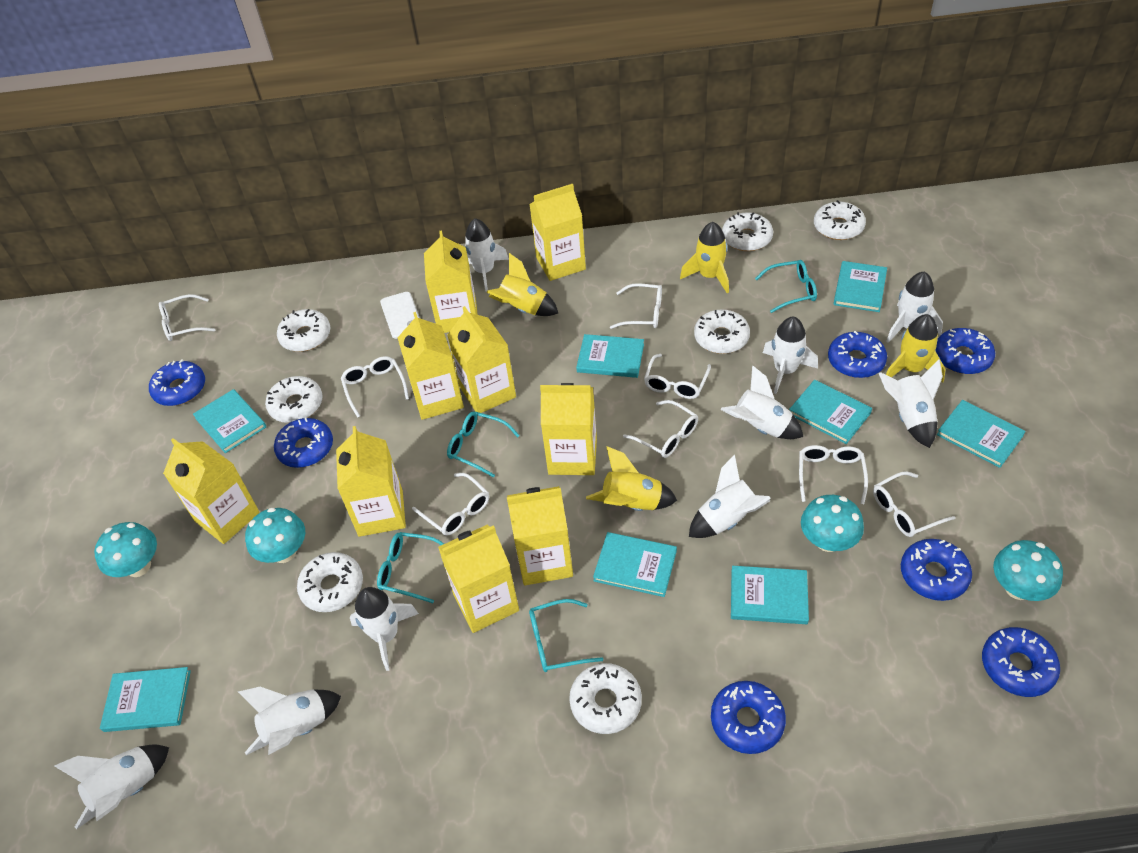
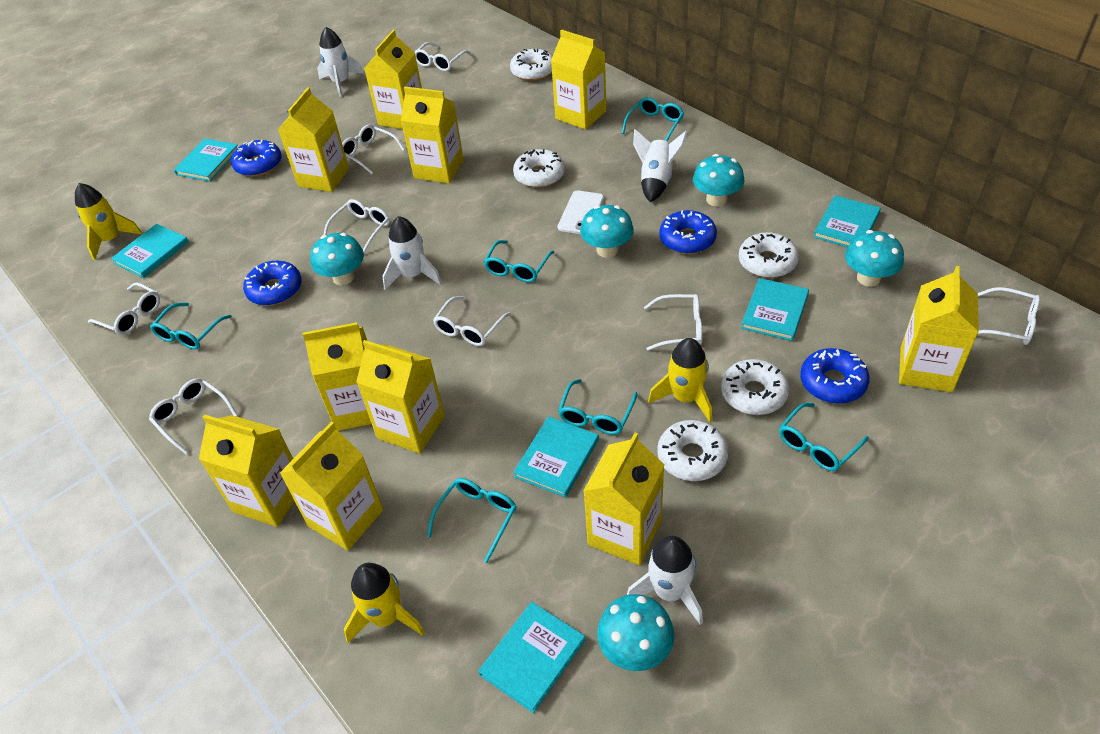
blue donut: [149,359,205,406] [274,418,333,468] [711,681,786,754] [828,331,887,378] [901,539,972,601] [935,328,995,374] [982,627,1060,697] = 7 -> [231,140,282,177] [243,261,302,306] [659,210,717,254] [800,348,870,404] = 4
turquoise book: [100,667,191,732] [193,389,266,453] [576,334,644,378] [593,532,677,597] [731,566,809,624] [789,380,872,444] [833,261,887,312] [937,400,1026,468] = 8 -> [111,224,189,278] [174,138,238,181] [478,602,585,713] [513,416,599,497] [741,278,809,341] [813,195,881,247] = 6
turquoise glasses: [377,532,444,603] [447,411,520,478] [529,599,603,672] [755,260,817,313] = 4 -> [150,303,232,349] [427,478,517,563] [484,240,554,282] [558,379,638,435] [622,97,684,141] [779,403,869,471] = 6
turquoise mushroom: [94,522,157,577] [245,508,305,563] [801,495,864,552] [993,540,1063,601] = 4 -> [310,233,364,285] [580,205,634,258] [597,594,674,671] [693,154,745,207] [845,230,904,287] = 5
white donut: [265,376,323,423] [277,309,330,352] [297,552,363,612] [569,663,642,734] [694,309,750,354] [722,212,773,251] [814,200,866,240] = 7 -> [510,49,552,81] [513,149,565,188] [657,420,728,481] [721,359,789,415] [739,232,799,278] = 5
white rocket: [54,744,169,829] [238,687,341,755] [350,587,419,671] [465,218,509,292] [689,455,770,538] [721,365,803,439] [763,316,818,394] [879,359,943,448] [886,272,943,343] = 9 -> [317,27,364,97] [382,216,442,290] [627,536,703,625] [633,129,687,202] = 4
yellow carton: [163,438,260,544] [336,426,406,537] [398,312,464,420] [424,231,478,333] [438,525,519,633] [447,306,516,413] [507,486,573,585] [529,184,586,281] [540,383,597,475] = 9 -> [199,415,294,527] [278,87,349,192] [280,422,383,550] [303,322,372,431] [356,340,445,454] [364,30,422,129] [401,87,464,183] [551,30,606,130] [583,433,665,565] [899,266,979,392] = 10
yellow rocket: [487,253,558,316] [586,446,677,511] [680,222,729,293] [886,314,946,383] = 4 -> [75,183,142,260] [344,563,425,643] [648,338,712,422] = 3

